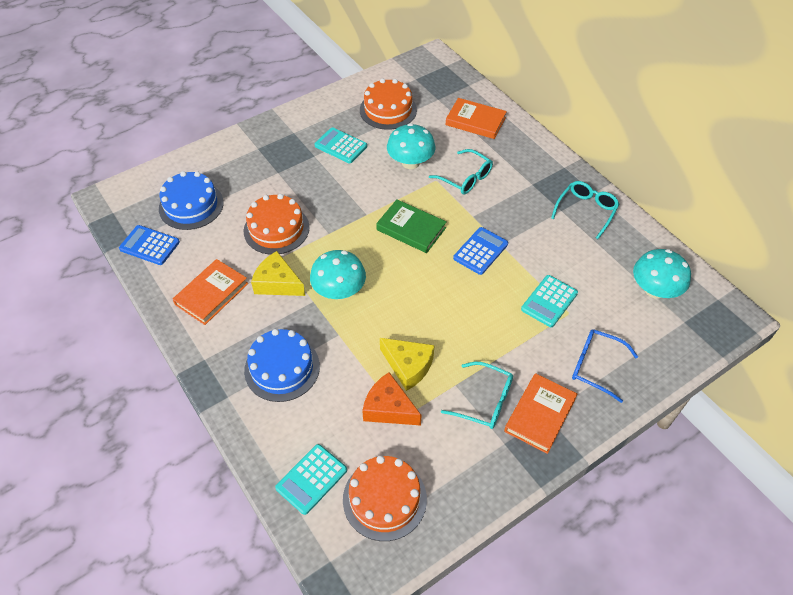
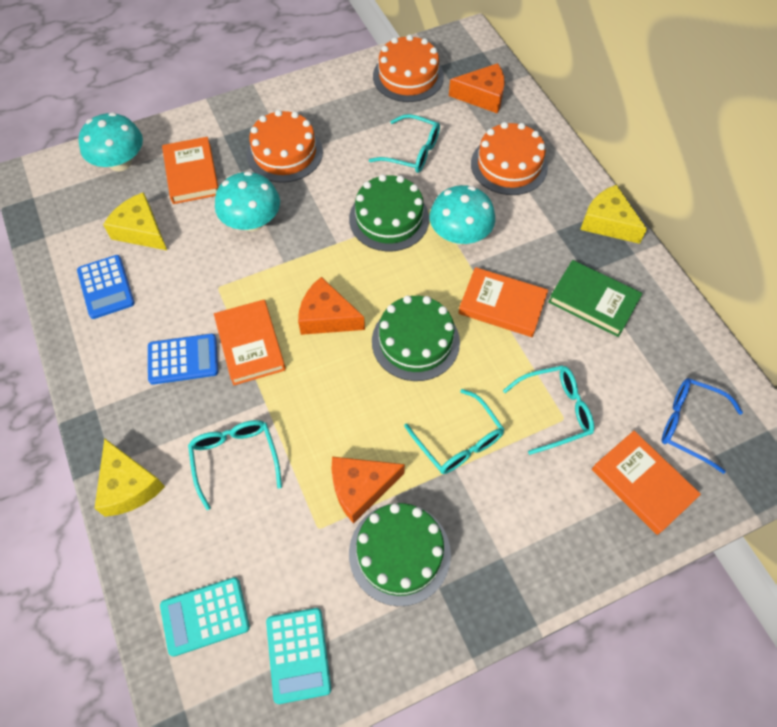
blue cake: [159,171,224,230] [244,329,320,402] = 2 -> none = 0
green cake: none = 0 -> [349,174,429,251] [349,503,451,606] [372,295,460,381] = 3
orange book: [173,259,248,325] [446,98,507,139] [504,373,577,454] = 3 -> [162,137,218,204] [214,300,286,385] [458,267,548,337] [592,431,701,535] = 4
orange cheese: [362,372,421,425] = 1 -> [298,277,365,335] [331,457,405,524] [449,63,505,114] = 3
turquoise calculator: [275,444,347,515] [314,127,367,163] [521,275,578,327] = 3 -> [160,577,250,657] [266,608,331,704] = 2
turquoise glasses: [429,149,493,194] [441,362,513,429] [551,181,620,239] = 3 -> [188,420,282,510] [369,114,440,173] [404,389,504,474] [503,365,594,455] = 4
yellow cheese: [251,251,305,296] [380,338,435,391] = 2 -> [94,438,165,517] [103,192,167,250] [580,185,647,244] = 3

